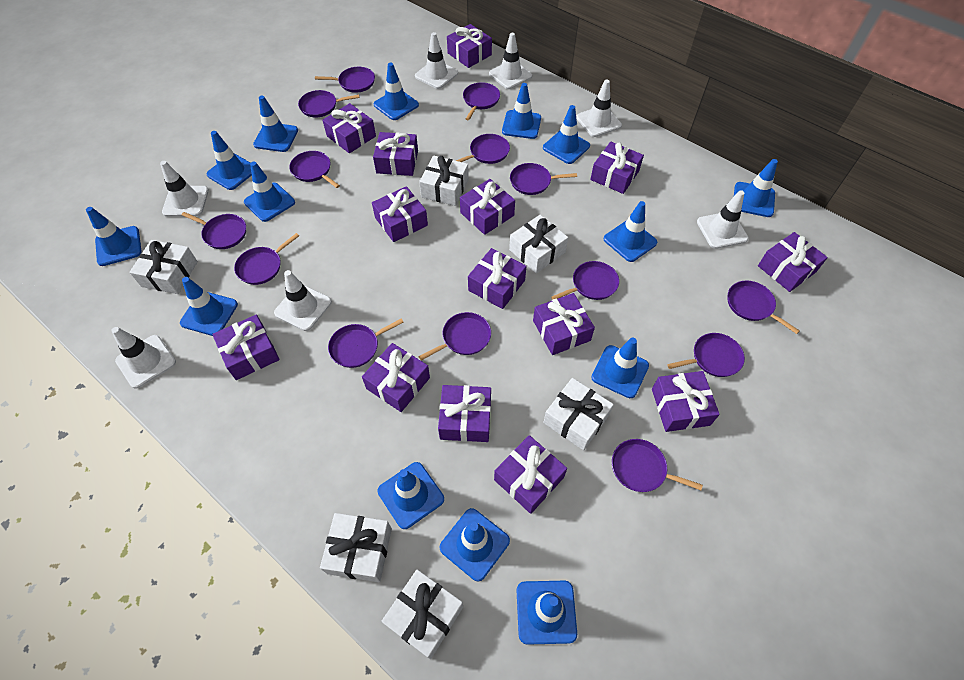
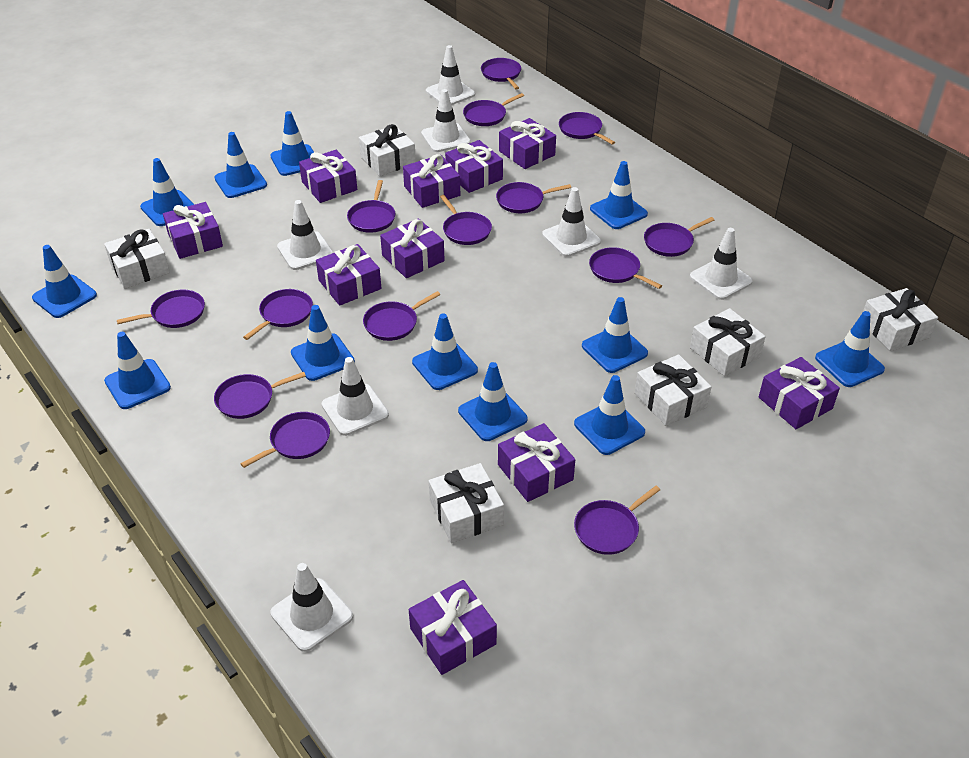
blue traffic cone: [86,207,142,266] [180,277,238,336] [207,131,252,190] [244,162,295,222] [253,96,298,152] [374,63,419,120] [377,462,444,529] [440,508,510,581] [502,83,541,139] [517,581,577,645] [543,105,590,164] [591,338,649,398] [604,201,657,262] [734,159,778,217] = 14 -> [32,245,97,318] [104,332,171,409] [140,158,194,226] [215,132,267,198] [270,111,314,176] [291,305,355,381] [412,314,478,390] [458,362,528,441] [574,375,645,455] [582,297,648,373] [590,161,648,229] [815,311,885,387] = 12
purple gift: [212,315,280,380] [322,103,376,153] [362,343,430,412] [372,186,428,242] [373,132,418,176] [438,385,491,442] [447,24,492,68] [460,179,515,235] [468,248,527,309] [494,435,567,514] [533,293,595,355] [590,142,644,194] [652,371,720,432] [758,232,828,292] = 14 -> [163,202,223,259] [299,150,357,203] [316,244,381,306] [380,219,445,278] [403,154,460,208] [409,580,497,675] [445,140,503,193] [498,423,575,502] [499,118,556,169] [759,357,840,429] = 10

